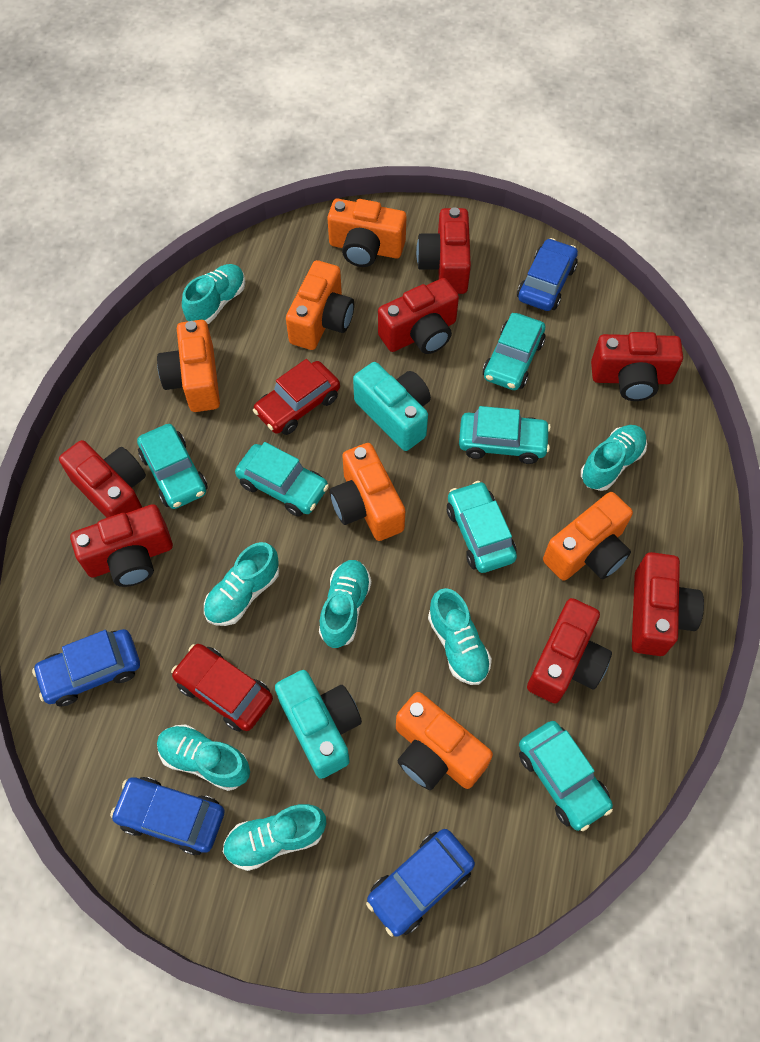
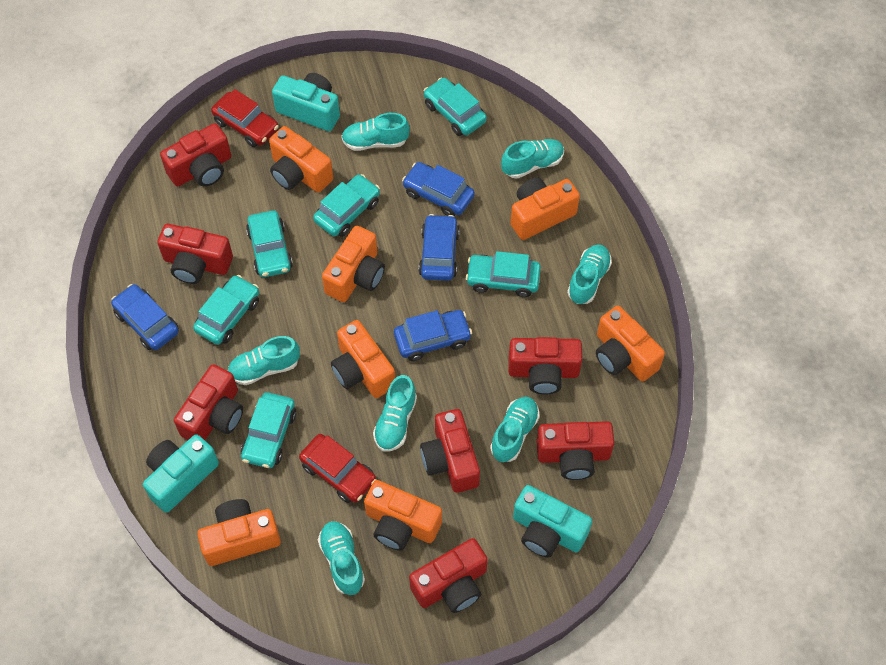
orange camera: [157,320,220,412] [286,260,354,350] [327,199,406,267] [330,443,405,541] [396,692,493,790] [543,492,633,581] = 6 -> [197,499,281,566] [269,126,333,192] [322,226,385,302] [331,320,395,398] [364,480,442,551] [511,177,580,240] [596,306,665,382] = 7
turquoise camera: [275,670,362,779] [353,362,431,451] = 2 -> [143,434,219,513] [272,73,340,131] [513,485,592,558] = 3

